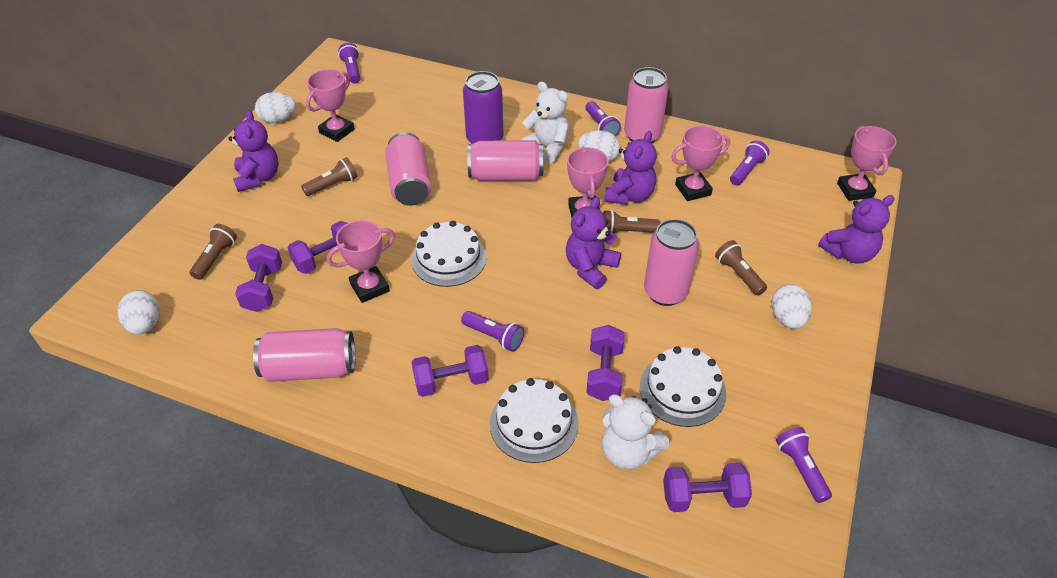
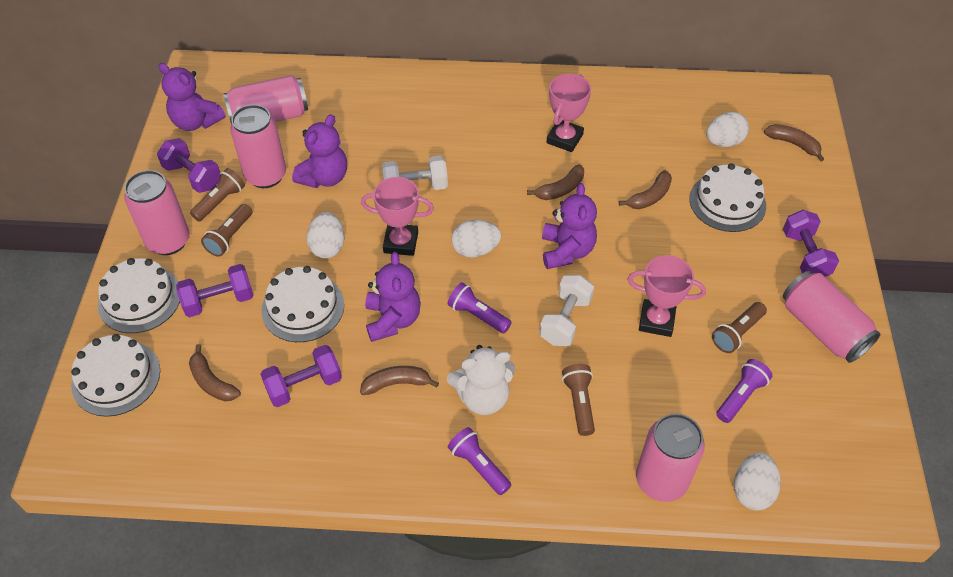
brown banana: none = 0 -> [189,344,241,401] [360,366,439,395] [527,164,584,200] [619,170,672,209] [764,124,824,162] = 5
pink trophy: [306,69,355,142] [327,220,395,303] [567,147,609,217] [671,126,730,201] [837,126,896,201] = 5 -> [361,177,434,256] [546,74,591,152] [627,255,706,337] = 3
purple can: [463,71,504,144] = 1 -> none = 0
purple dumbbell: [235,244,282,312] [288,221,348,274] [411,345,489,397] [586,325,625,401] [663,463,752,512] = 5 -> [157,138,220,193] [176,264,254,317] [260,345,342,407] [783,210,839,277] = 4
purple flashlight: [338,43,360,84] [461,311,524,352] [585,101,621,136] [730,140,769,186] [776,427,832,503] = 5 -> [447,282,512,333] [448,427,511,495] [716,359,773,423] = 3
white cake: [411,221,487,287] [490,378,579,463] [640,346,726,427] = 3 -> [71,334,160,417] [98,258,180,333] [261,266,344,342] [689,163,766,232] = 4
white dumbbell: none = 0 -> [382,156,448,190] [539,275,594,346] = 2
white teddy bear: [520,82,569,164] [602,394,669,470] = 2 -> [447,345,515,415] = 1

